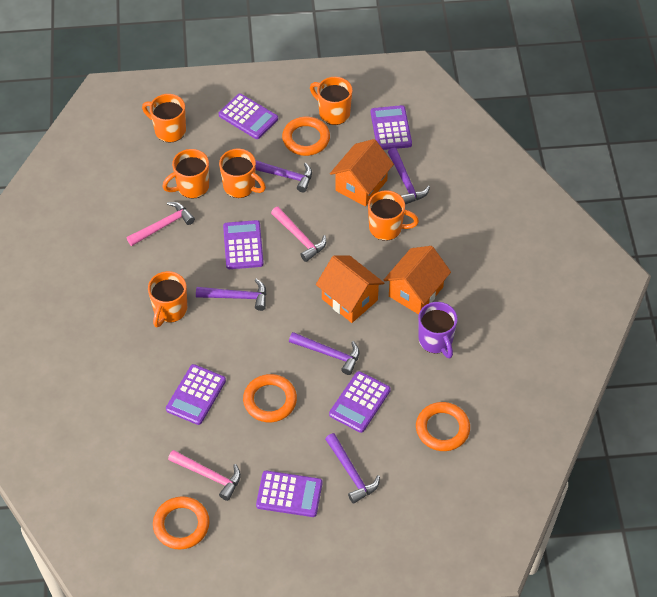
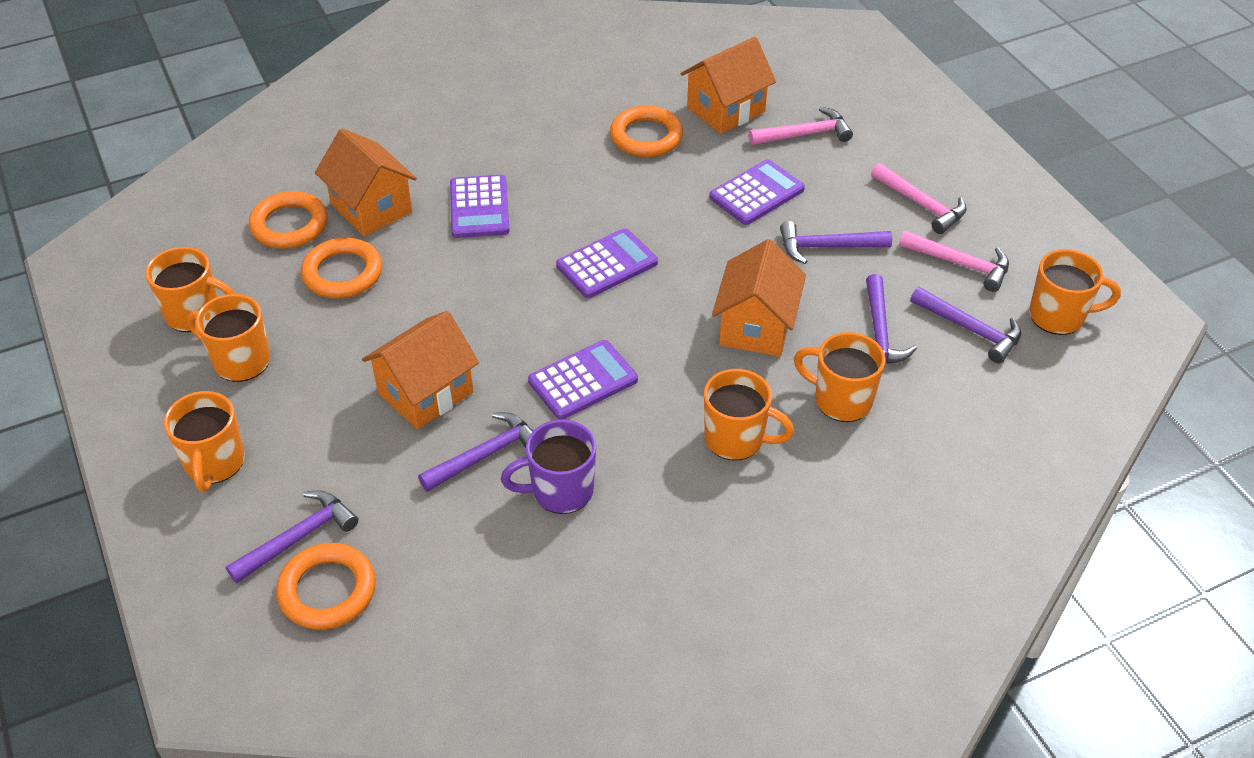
orange house: [316,255,384,323] [330,139,394,207] [384,246,451,314] = 3 -> [315,128,417,236] [362,311,479,429] [681,36,776,134] [712,239,806,357] = 4
purple calculator: [166,364,226,425] [219,94,278,139] [223,220,264,269] [256,471,322,517] [329,371,391,433] [371,105,412,150] = 6 -> [450,175,510,238] [528,340,638,420] [556,228,658,298] [709,159,805,225] = 4

